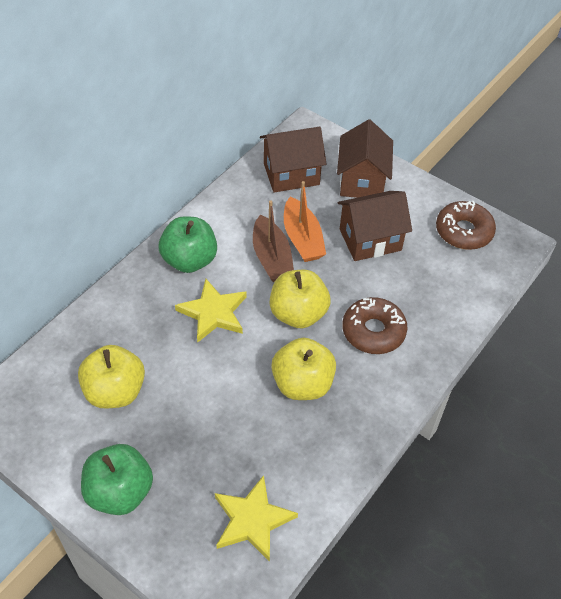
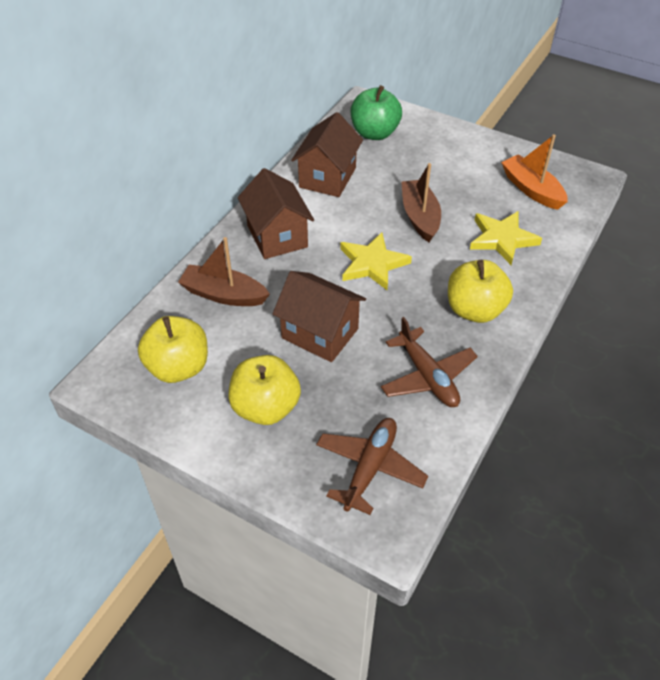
brown boat: [253,200,294,282] = 1 -> [178,237,270,306] [401,163,441,242] = 2
brown donut: [342,297,408,354] [436,201,496,250] = 2 -> none = 0
brown plane: none = 0 -> [316,418,428,515] [381,317,478,407] = 2
green apple: [81,444,153,515] [159,216,217,273] = 2 -> [351,85,402,140] = 1

